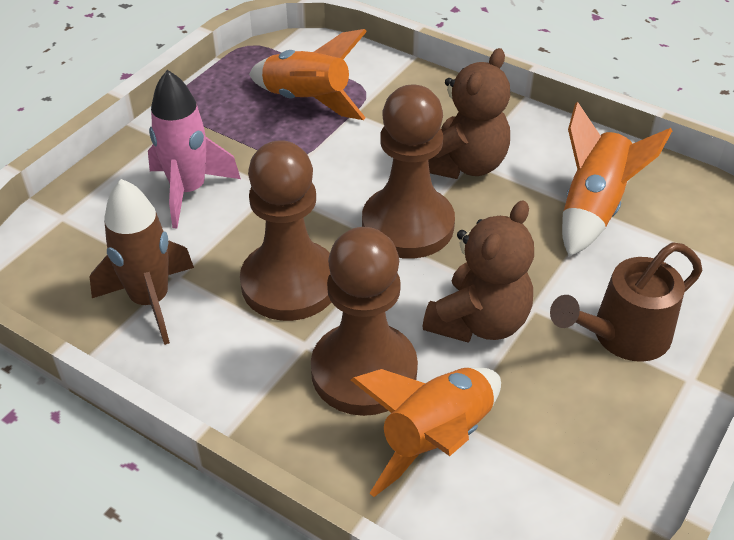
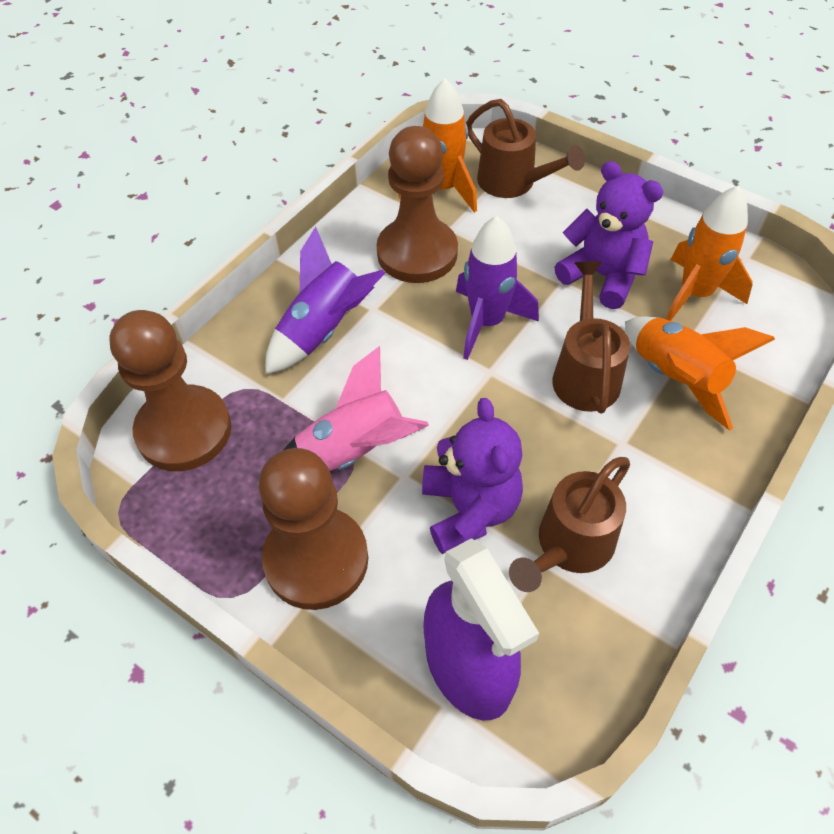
brown rocket: [90,179,194,345] = 1 -> none = 0
brown teddy bear: [423,200,534,343] [428,48,510,179] = 2 -> none = 0
brown watering can: [550,242,702,362] = 1 -> [466,99,585,198] [509,457,630,592] [552,261,630,413] = 3
purple rocket: none = 0 -> [265,227,385,374] [456,216,539,360] = 2
purple spray bottle: none = 0 -> [424,538,539,720] = 1
purple teddy bear: none = 0 -> [422,398,523,554] [555,161,663,309] = 2

